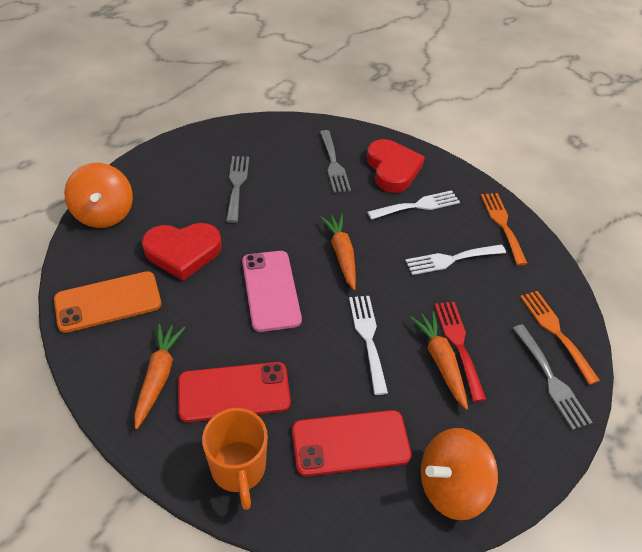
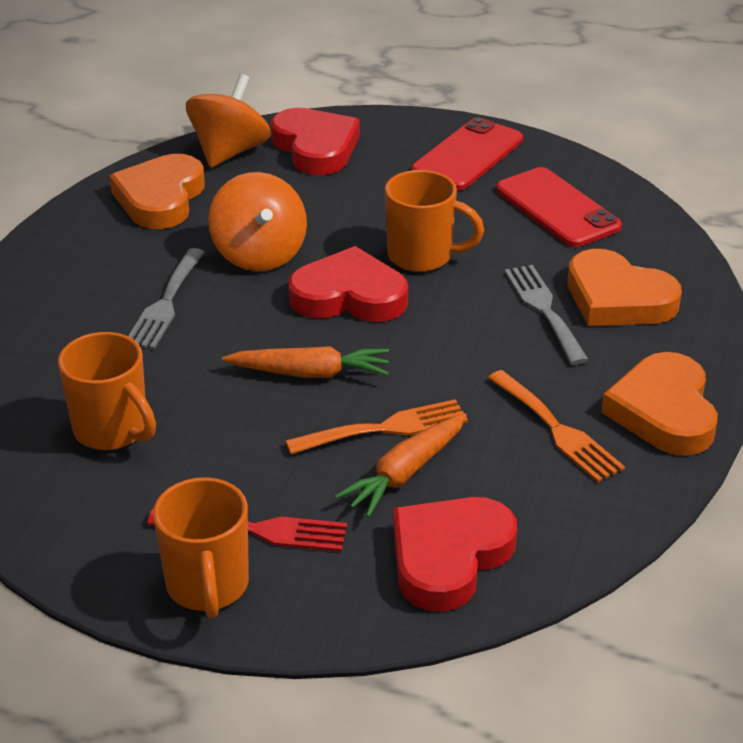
grey fork: [226,156,249,223] [320,130,351,193] [513,324,593,430] = 3 -> [128,248,205,349] [504,265,589,365] = 2
orange carrot: [134,323,185,429] [320,214,356,290] [410,311,468,410] = 3 -> [222,346,389,378] [334,413,467,518] = 2
orange heart: none = 0 -> [109,154,205,229] [567,249,682,326] [601,352,718,456] = 3
orange mug: [202,408,268,510] = 1 -> [58,332,156,450] [153,477,249,618] [385,170,484,272] = 3
orange phone: [54,271,162,333] = 1 -> none = 0
pink phone: [242,251,302,332] = 1 -> none = 0
red heart: [142,223,222,281] [367,139,425,193] = 2 -> [271,108,360,175] [288,246,408,322] [393,497,517,612] = 3
white fork: [349,296,388,395] [367,190,460,220] [405,245,506,275] = 3 -> none = 0

